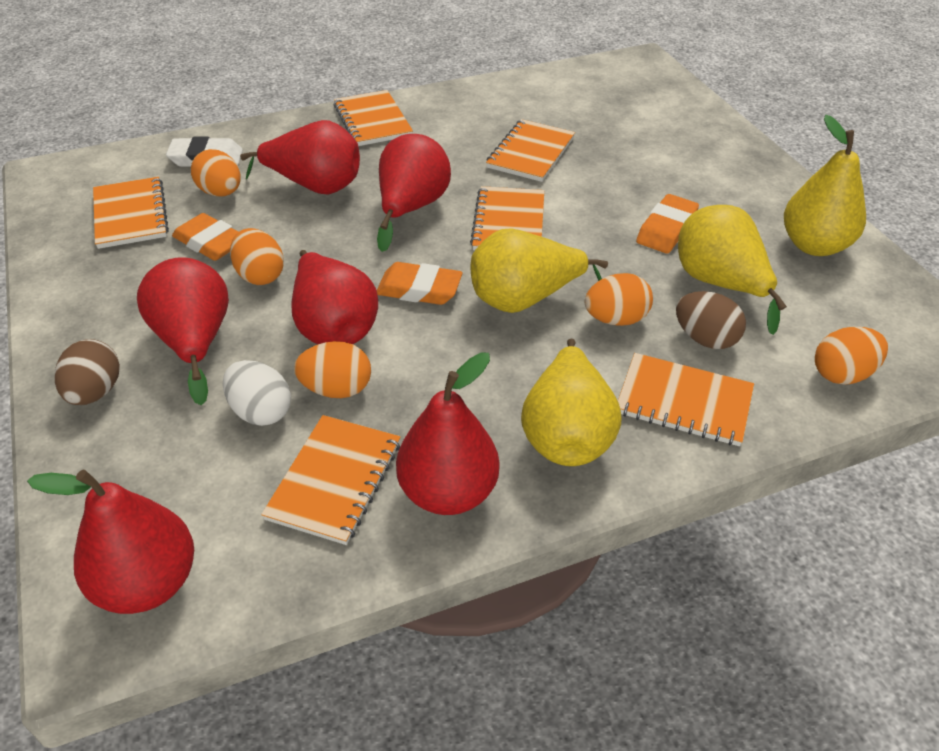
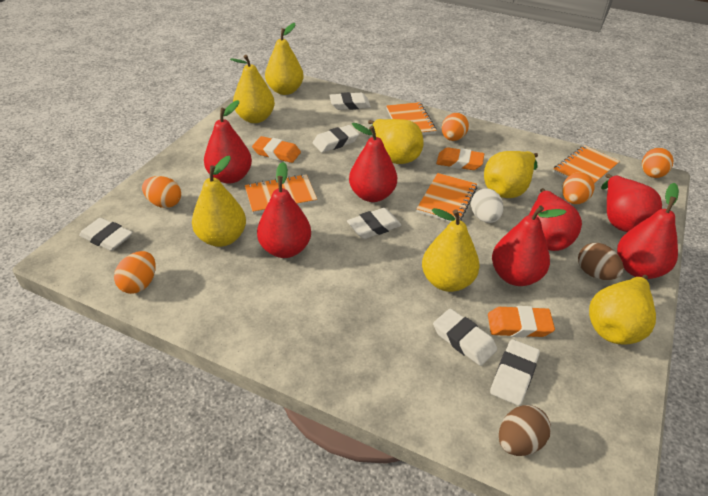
orange notebook: [93,177,169,249] [261,415,400,545] [334,90,413,146] [470,186,544,250] [486,119,575,182] [618,353,754,446] = 6 -> [245,174,317,214] [386,102,437,135] [417,173,477,222] [553,145,620,185] = 4
red pear: [27,470,194,614] [137,257,229,405] [240,120,360,195] [291,250,378,344] [377,134,451,252] [396,352,499,515] = 6 -> [204,100,252,184] [257,162,311,258] [349,123,397,202] [492,205,566,286] [529,188,582,251] [601,174,662,232] [617,183,679,279] = 7
white eraser: [166,137,243,167] = 1 -> [79,218,133,251] [313,125,359,153] [329,92,371,110] [347,208,402,239] [433,309,497,366] [490,339,540,406] = 6
yellow pear: [471,229,608,313] [521,338,621,466] [678,205,787,335] [784,115,866,256] = 4 -> [192,156,246,247] [230,55,275,123] [265,23,304,95] [368,119,423,164] [422,208,480,292] [484,151,538,198] [589,275,656,345] = 7

